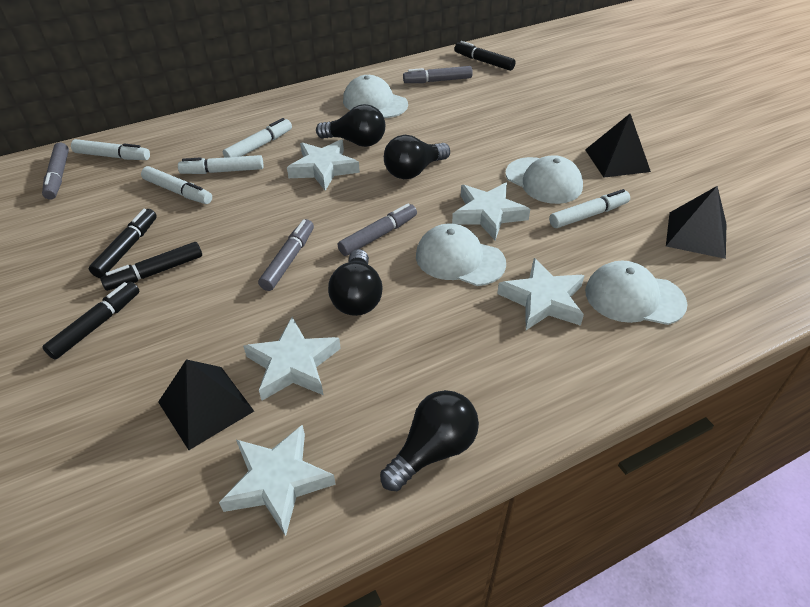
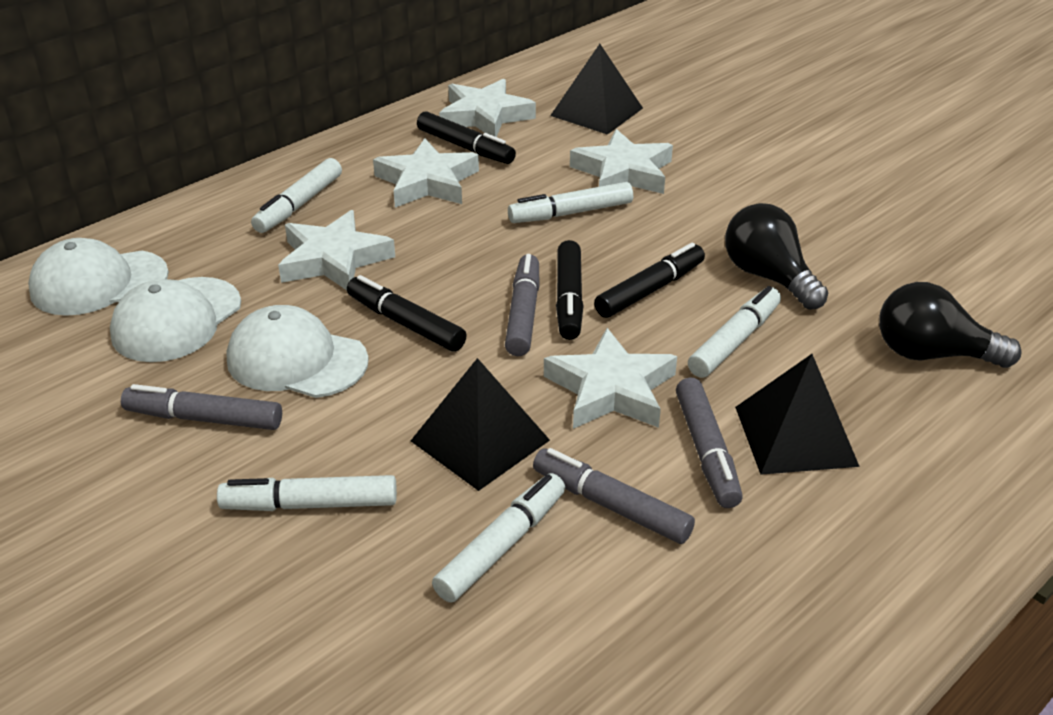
black light bulb: [316,104,385,147] [328,249,383,316] [380,390,479,491] [384,135,450,179] = 4 -> [725,203,828,310] [879,282,1022,368] = 2
white cap: [343,75,408,118] [416,223,506,286] [506,155,583,204] [585,260,687,325] = 4 -> [28,238,169,316] [110,277,241,362] [226,305,369,398] = 3

